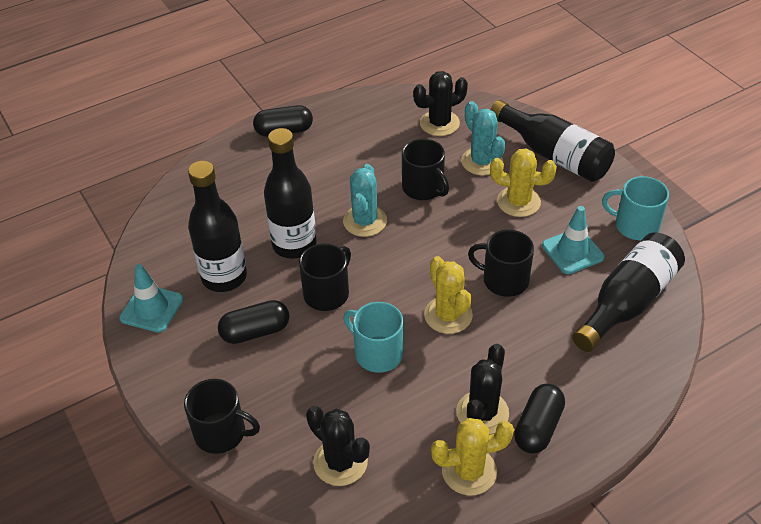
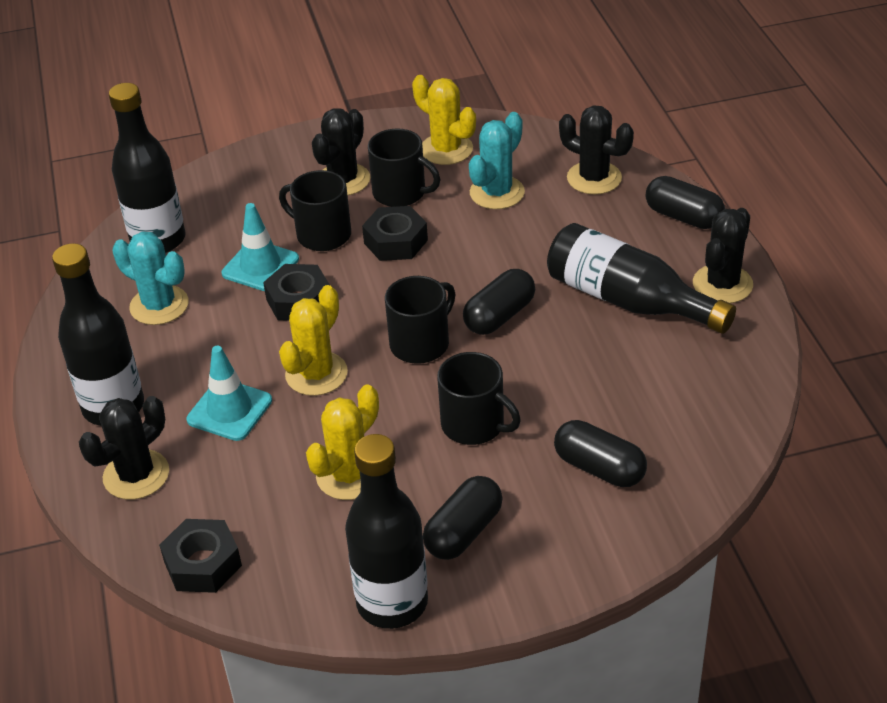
black cactus: [306,406,370,486] [413,71,468,136] [456,344,509,434] = 3 -> [79,396,169,500] [312,108,370,196] [559,106,634,195] [693,208,753,303] = 4
black capsule: [218,300,290,344] [253,105,313,137] [514,384,565,454] = 3 -> [423,476,503,560] [463,269,535,335] [554,420,647,487] [646,176,725,229] = 4
black nut: none = 0 -> [159,519,242,593] [263,264,330,321] [362,206,428,261] = 3
turquoise mug: [343,302,403,373] [602,176,669,240] = 2 -> none = 0

